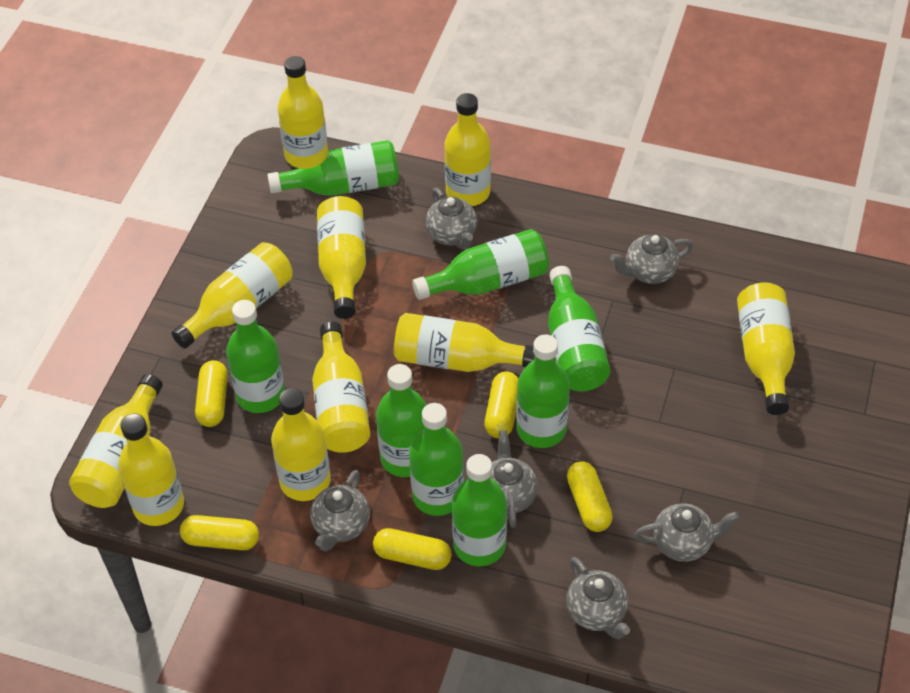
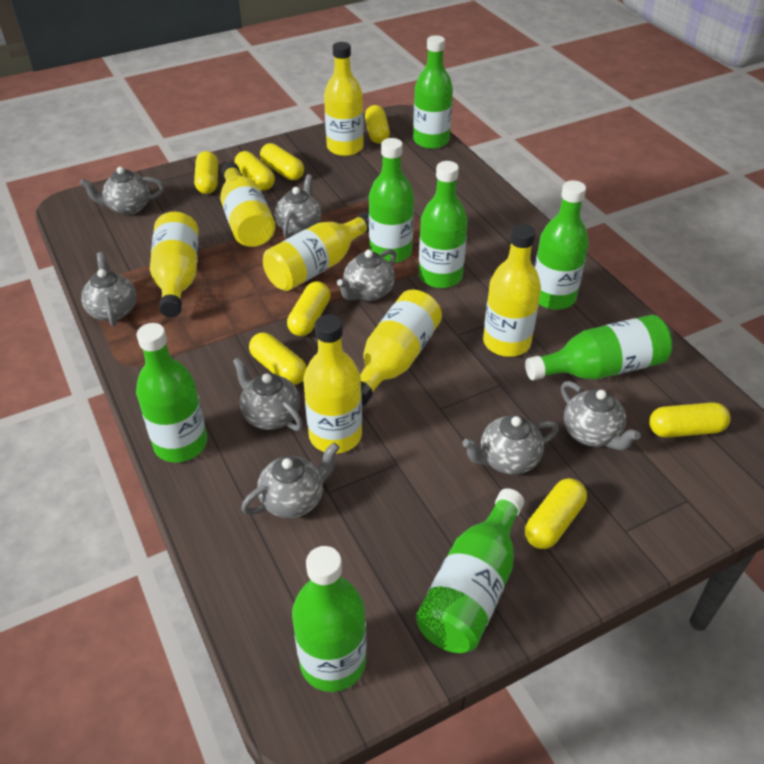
grey teapot: [310,470,370,551] [425,188,477,250] [490,430,538,528] [566,557,630,639] [610,234,693,284] [635,503,739,562] = 6 -> [80,167,164,215] [81,252,136,327] [233,357,303,431] [241,443,340,518] [274,174,322,239] [337,249,396,301] [463,415,559,475] [561,381,641,450] = 8
yellow bottle: [69,374,163,508] [118,413,184,526] [172,242,292,349] [271,388,331,501] [278,56,328,168] [312,321,370,453] [317,196,366,319] [394,313,535,372] [445,93,491,206] [737,283,795,415] = 10 -> [150,212,199,317] [220,162,276,247] [263,212,369,291] [303,315,362,454] [324,42,364,156] [360,290,442,406] [483,224,541,357] = 7
yellow capsule: [180,515,259,550] [195,360,228,427] [373,528,452,570] [484,371,518,438] [567,461,613,532] = 5 -> [194,151,218,194] [234,151,275,190] [249,333,307,385] [260,143,304,180] [287,281,331,336] [365,105,390,144] [525,478,587,549] [649,402,730,438] = 8

